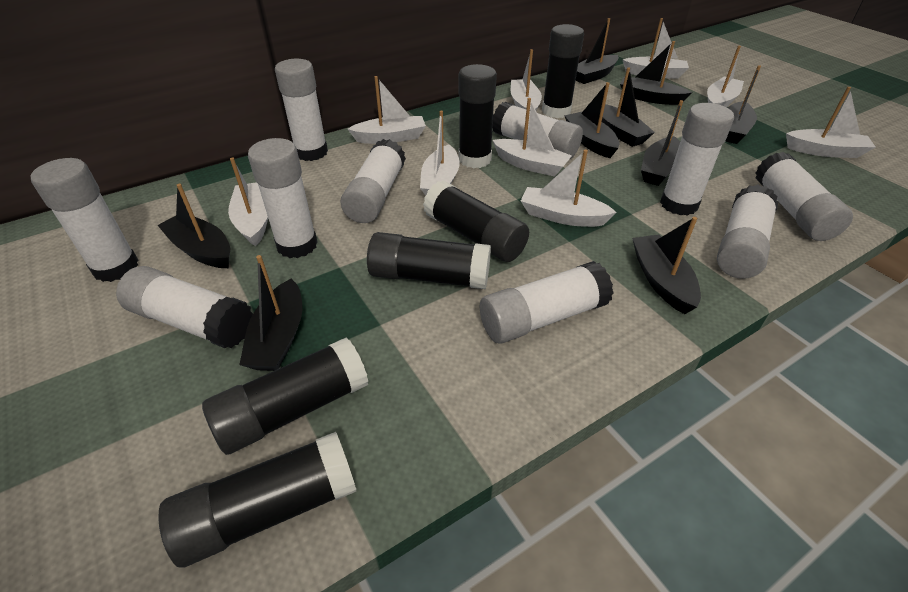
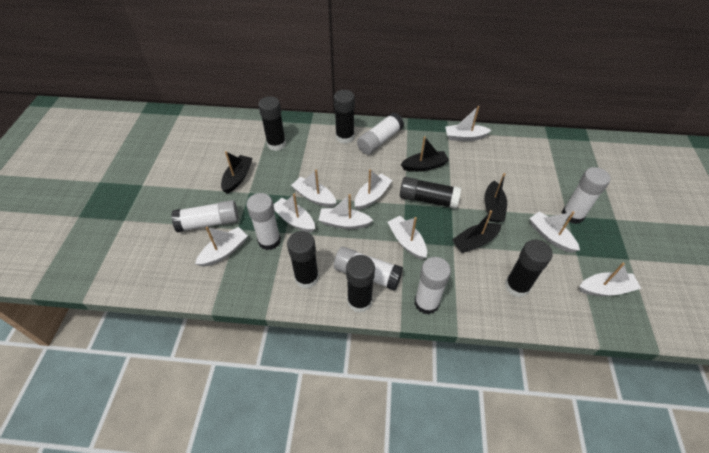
black boat: [158,184,231,268] [239,255,302,371] [564,82,620,158] [576,18,619,84] [602,67,655,147] [620,41,692,105] [632,217,701,314] [641,100,683,186] [725,65,761,144] = 9 -> [221,151,253,194] [401,136,449,172] [452,210,501,253] [484,173,507,223] = 4
white glue stick: [31,158,138,282] [116,266,253,348] [248,138,318,258] [275,59,328,161] [341,139,406,223] [480,261,613,344] [492,102,583,159] [660,103,734,216] [717,185,778,279] [755,152,853,241] = 10 -> [171,200,238,233] [246,193,281,250] [334,247,403,291] [357,113,404,155] [414,257,451,315] [562,167,610,224] = 6

